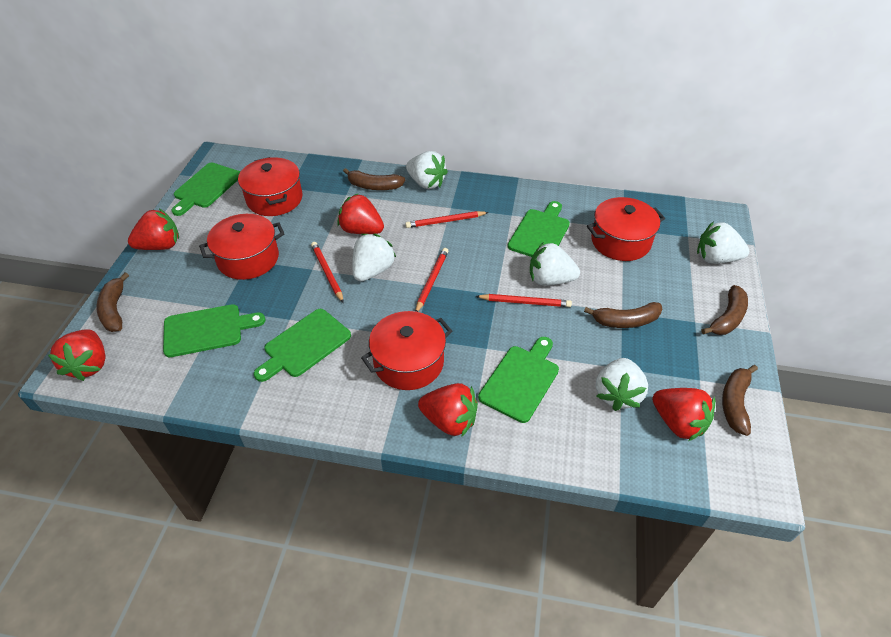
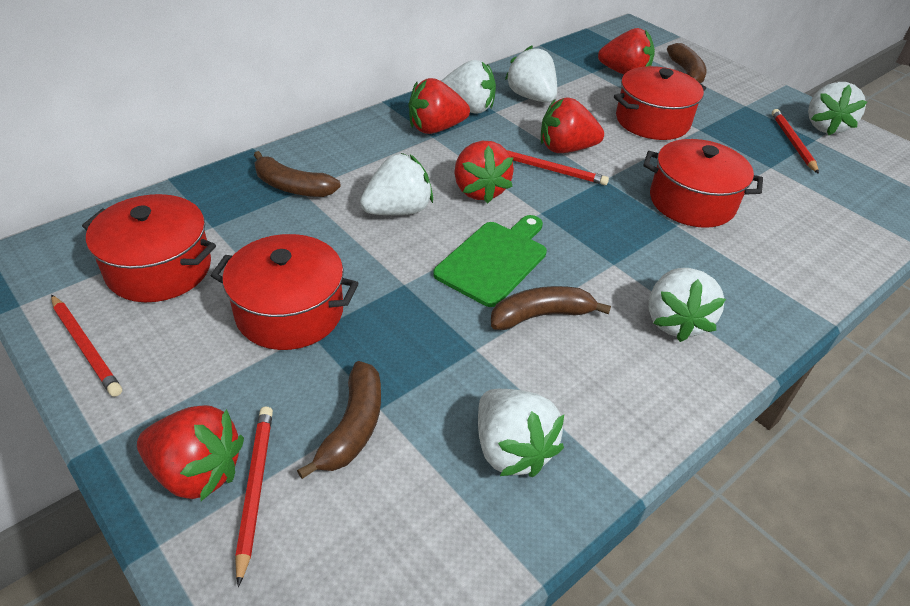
brown banana: [96,272,129,332] [343,168,405,190] [584,302,663,328] [702,285,748,335] [722,365,758,436] = 5 -> [254,151,341,197] [297,361,381,479] [491,286,611,330] [667,43,707,83] = 4
green cutting board: [163,304,266,357] [171,163,240,216] [254,309,351,382] [478,337,559,423] [508,201,570,257] = 5 -> [433,215,547,307] = 1
white strawberry: [352,234,396,281] [406,151,448,189] [530,242,580,286] [596,358,648,411] [697,221,749,264] = 5 -> [360,153,433,215] [442,60,496,114] [478,389,564,477] [505,45,557,103] [648,268,726,342] [808,82,867,135] = 6

